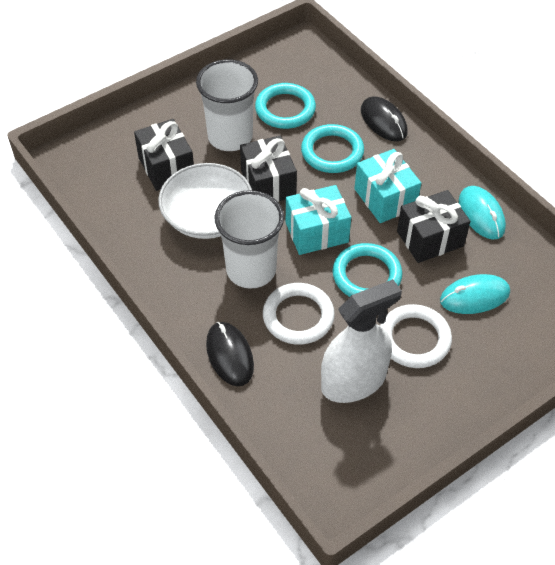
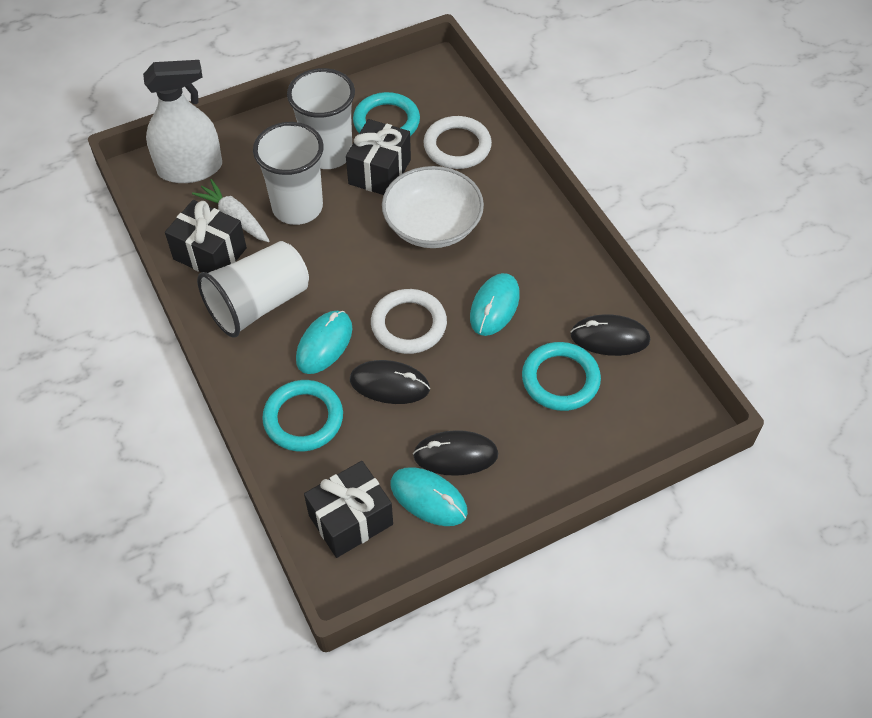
black mouse: [206,322,254,386] [361,96,408,141] = 2 -> [350,360,430,404] [413,430,498,476] [570,314,650,356] = 3
turquoise gift: [286,185,351,255] [354,149,421,223] = 2 -> none = 0
turquoise mouse: [440,274,510,314] [459,186,506,239] = 2 -> [296,311,352,374] [390,467,468,526] [470,273,520,336] = 3
white carrot: none = 0 -> [192,179,270,242] = 1
white cup: [196,59,258,151] [214,190,284,289] = 2 -> [197,241,309,338] [253,122,324,225] [287,68,355,169] = 3

